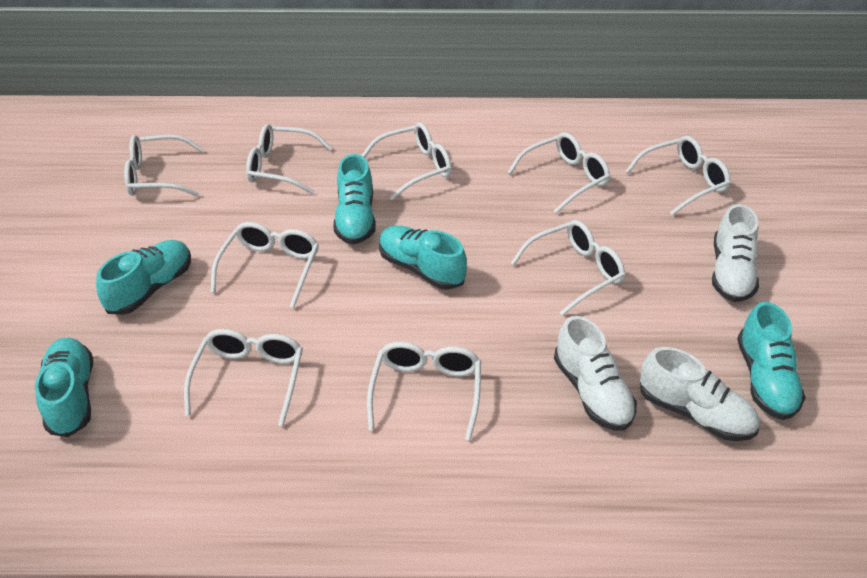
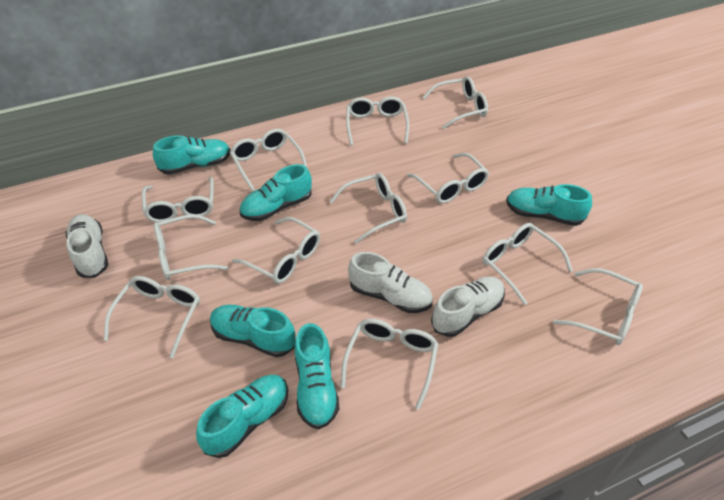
turquoise shoe: [35,338,93,437] [96,240,191,315] [334,154,376,244] [379,225,467,290] [737,302,806,420] = 5 -> [153,135,231,175] [196,375,288,458] [210,305,296,357] [240,164,312,221] [295,323,339,429] [506,184,592,226] = 6
white glasses: [124,135,204,197] [184,329,303,426] [211,222,319,308] [246,124,332,194] [361,122,452,200] [367,342,481,440] [507,132,610,214] [511,220,625,316] [625,136,731,216] = 9 -> [104,276,200,358] [142,177,214,222] [154,214,228,280] [230,129,307,192] [232,217,320,284] [330,173,407,244] [341,319,438,410] [346,97,409,146] [407,153,489,204] [422,76,488,129] [483,223,573,305] [553,268,643,345] = 12

